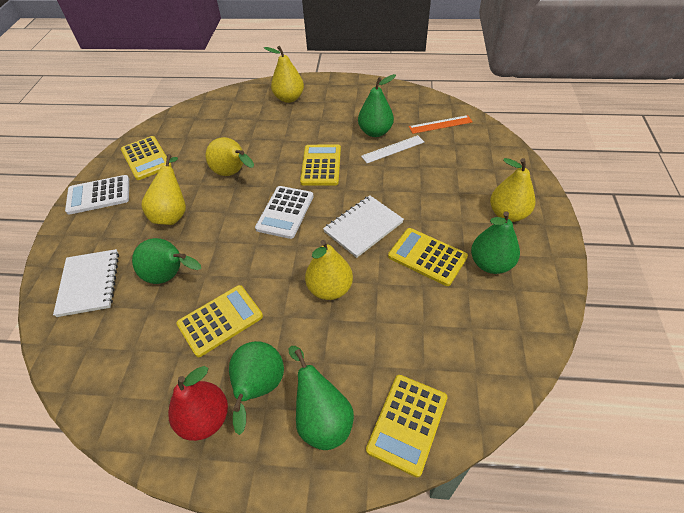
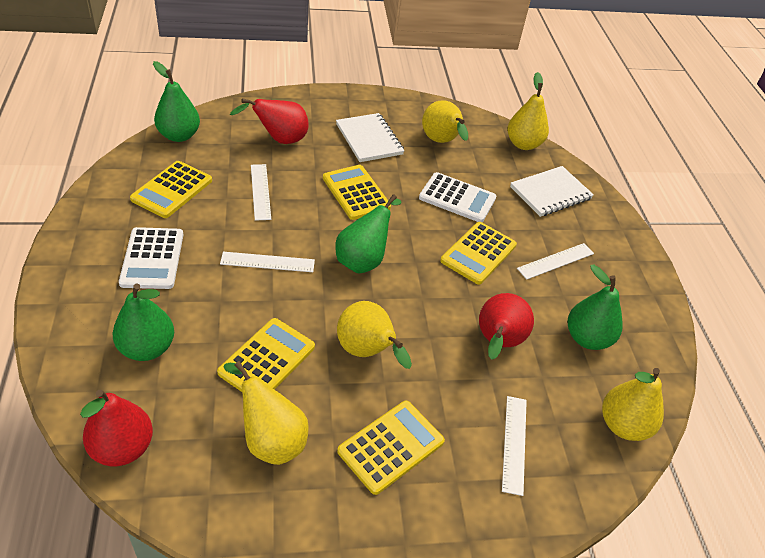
green pear: [132,238,201,284] [229,341,284,435] [289,346,354,450] [358,74,396,137] [471,211,520,274] = 5 -> [112,284,174,361] [153,61,200,142] [335,194,402,274] [568,265,623,350] = 4
orange ruler: [409,115,472,134] = 1 -> none = 0
red pear: [168,366,228,441] = 1 -> [80,390,153,466] [230,98,309,144] [479,293,534,360] = 3
white ruler: [361,135,424,163] = 1 -> [220,252,315,272] [251,164,271,221] [502,396,527,496] [517,243,594,280] = 4

